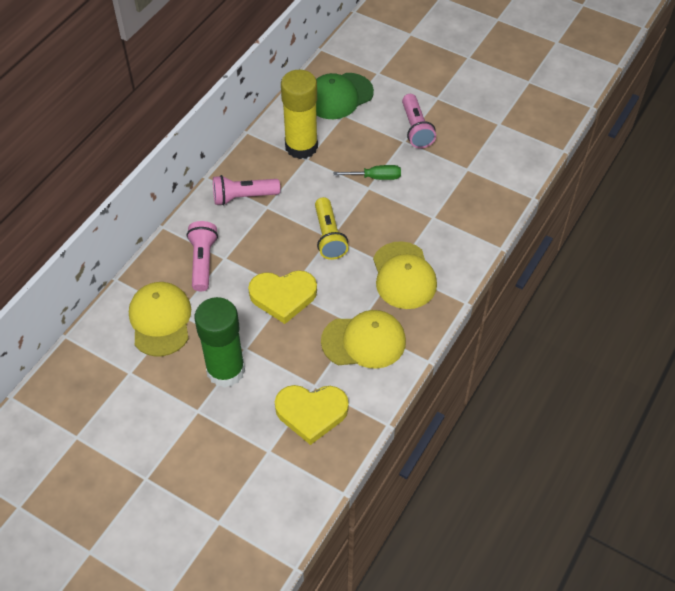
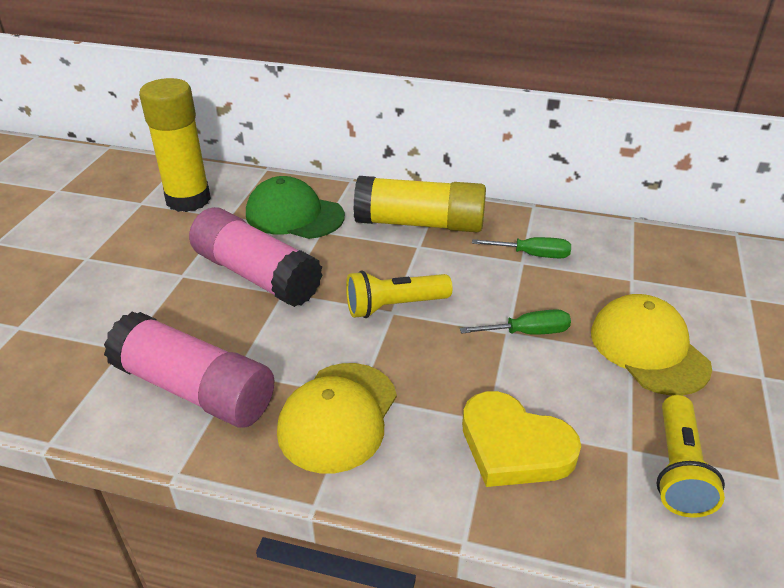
green glue stick: [194,297,245,388] = 1 -> none = 0
green screwdriver: [334,165,401,180] = 1 -> [460,309,571,335] [472,237,571,258] = 2
pink flashlight: [187,221,218,291] [213,175,280,206] [402,94,436,148] = 3 -> none = 0
pink glue stick: none = 0 -> [104,311,274,428] [189,207,322,307] = 2
yellow cap: [129,282,191,356] [321,310,406,369] [373,241,437,309] = 3 -> [277,363,397,473] [591,294,712,396] = 2
yellow flashlight: [315,197,349,260] = 1 -> [346,270,453,318] [656,395,725,518] = 2
yellow glue stick: [281,70,318,159] = 1 -> [139,78,211,212] [353,176,486,232] = 2
yellow heart: [248,270,317,324] [275,385,349,445] = 2 -> [462,391,581,487] = 1

